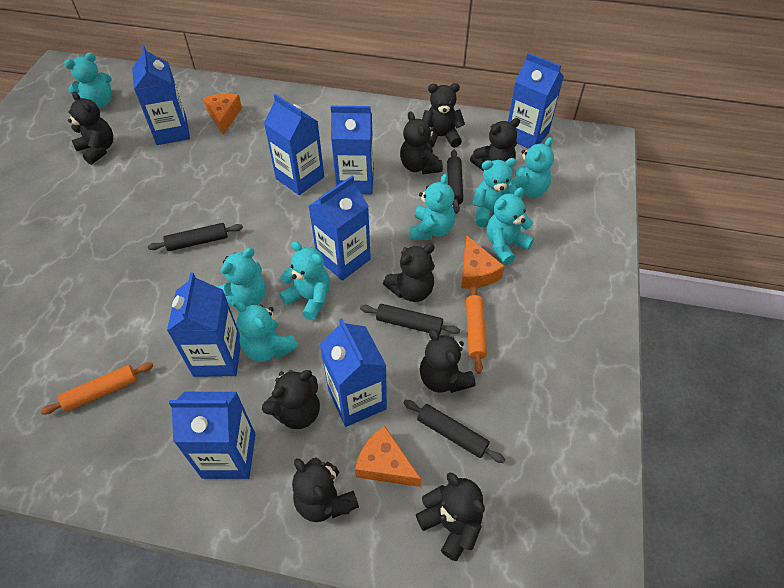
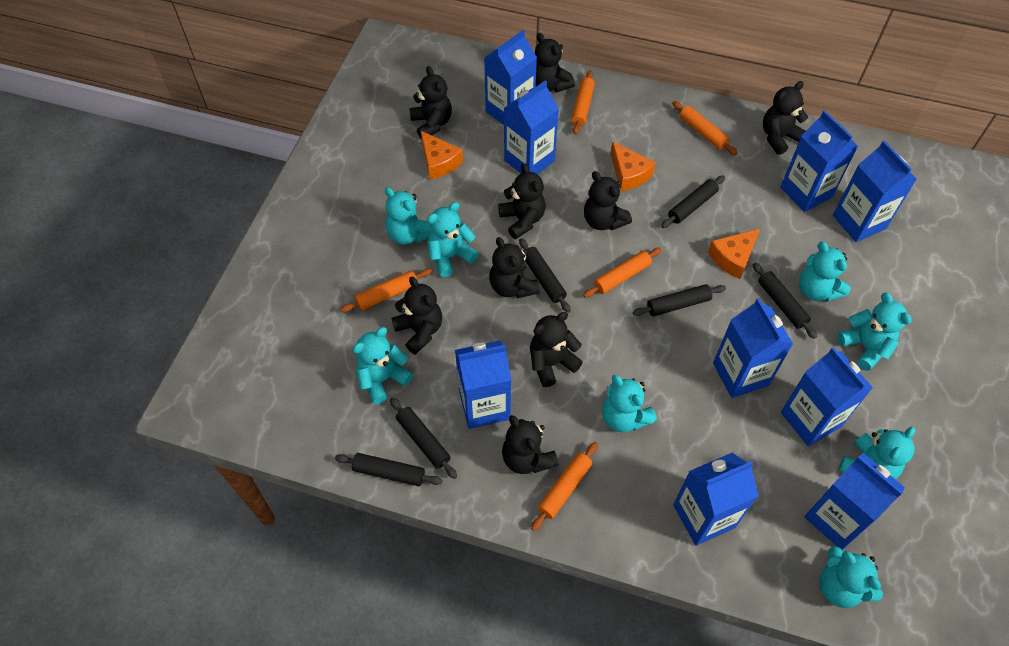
black rolling pin: [148,223,243,251] [360,304,460,335] [403,400,505,463] [447,150,463,214] = 4 -> [335,453,443,486] [390,398,457,479] [519,238,571,313] [633,284,726,317] [661,175,725,228] [752,262,817,339] = 6
blue carton: [132,45,190,145] [167,273,241,377] [169,392,256,479] [264,94,324,195] [309,176,371,281] [320,318,387,427] [331,106,374,194] [508,53,564,149] = 8 -> [455,340,511,429] [484,30,537,125] [504,80,559,174] [673,453,759,546] [713,298,793,398] [780,110,859,212] [781,347,873,446] [805,453,905,550] [833,140,917,242] = 9
orange rolling pin: [40,362,153,414] [466,284,487,374] = 2 -> [340,269,432,312] [531,442,598,531] [571,70,595,134] [583,248,661,298] [672,101,737,155] = 5

